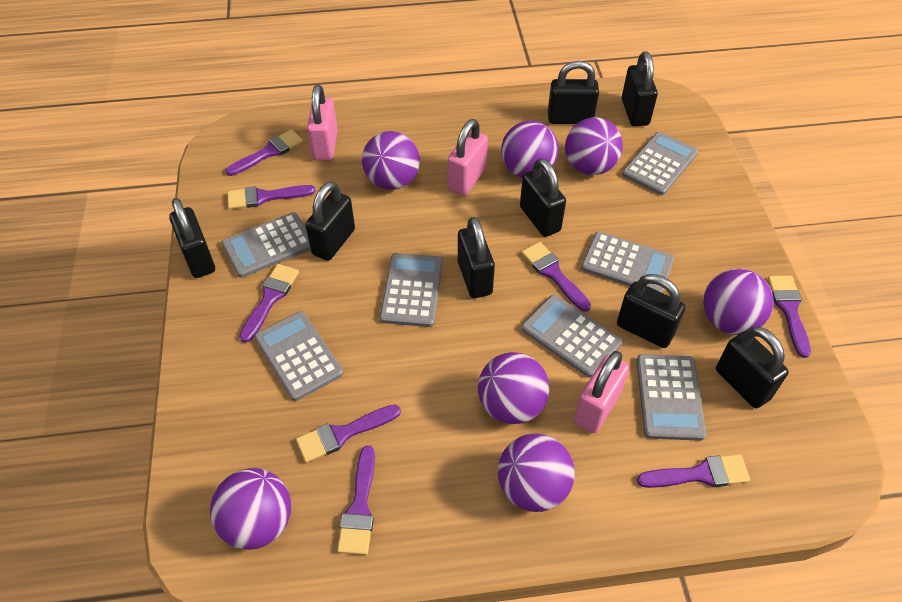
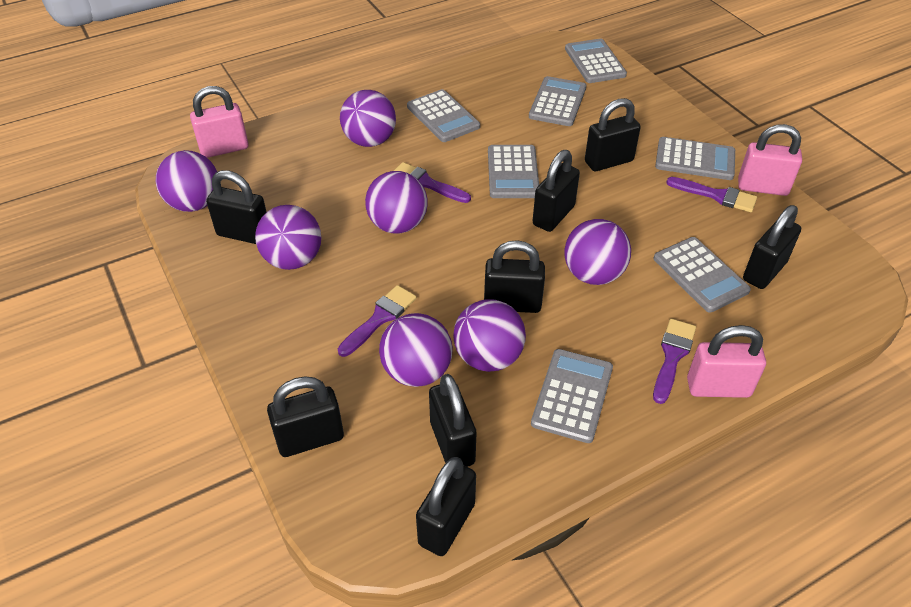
purple brush: [226,129,303,176] [227,185,315,209] [239,264,299,343] [296,404,401,463] [337,446,375,555] [522,242,591,312] [637,454,750,488] [768,276,811,358] = 8 -> [338,285,417,357] [394,162,471,203] [653,319,696,404] [666,177,757,212] = 4

